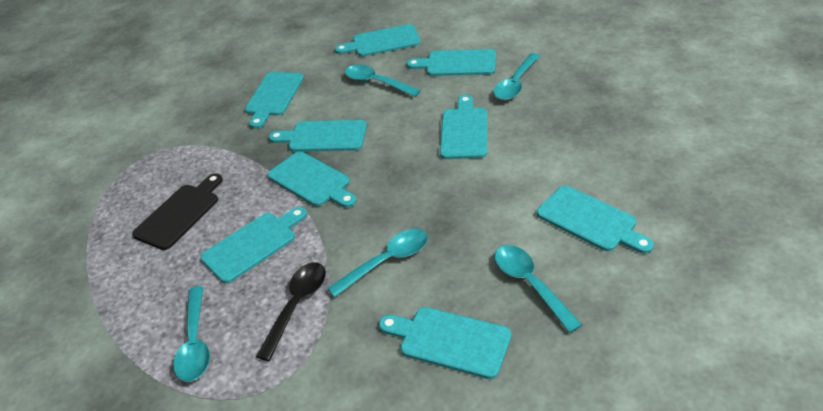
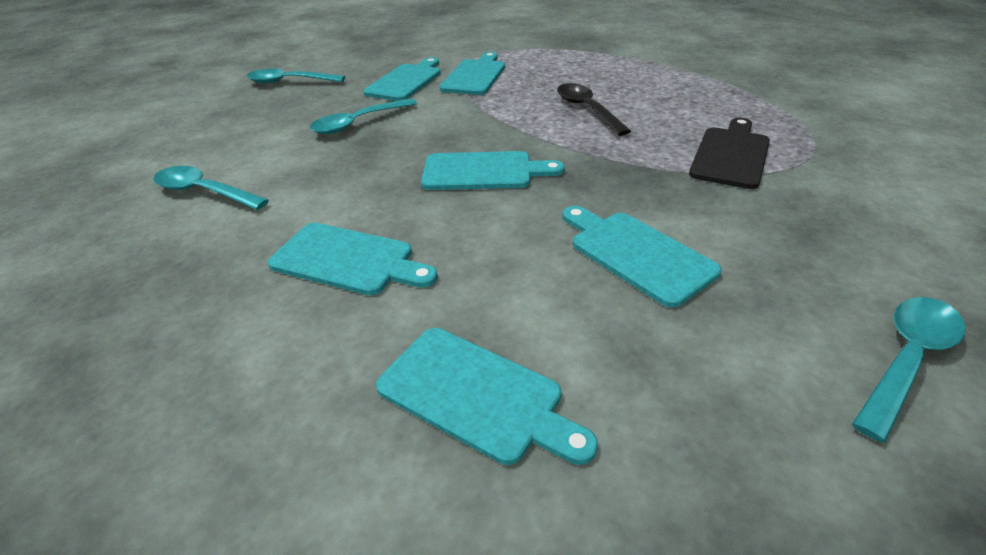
turquoise cutting board: [200,207,307,284] [245,72,304,129] [268,152,357,208] [269,120,367,152] [335,25,420,57] [379,307,511,379] [407,49,496,76] [440,95,487,159] [537,186,654,254] = 9 -> [268,223,438,295] [363,57,441,101] [376,328,598,465] [421,151,565,190] [439,52,505,95] [562,206,722,308] = 6
turquoise spoon: [173,286,210,382] [327,229,428,297] [345,65,420,97] [494,53,540,100] [495,245,582,333] = 5 -> [153,166,269,210] [247,69,345,83] [309,98,417,134] [852,297,966,442] = 4

